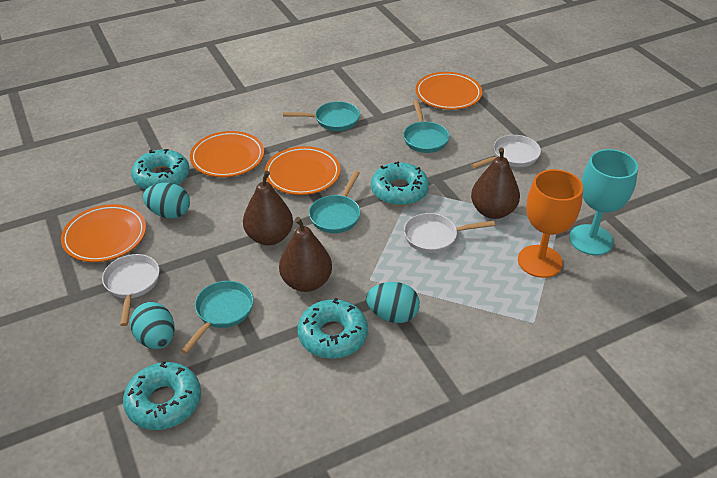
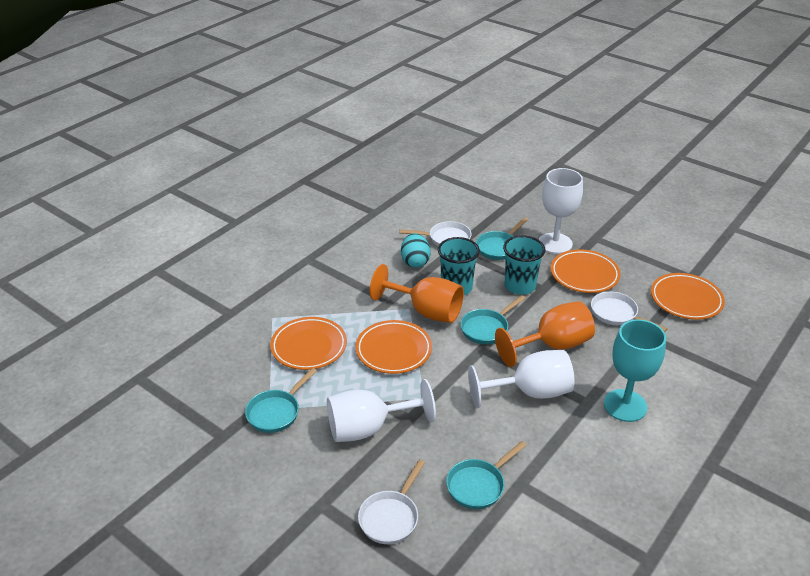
brown pear: [243,171,293,245] [279,217,332,292] [471,148,520,219] = 3 -> none = 0
orange goblet: [518,169,583,278] = 1 -> [370,264,464,323] [495,301,595,367] = 2
turquoise cup: none = 0 -> [438,237,480,295] [503,235,545,295] = 2
turquoise donut: [123,361,201,430] [131,149,190,190] [298,298,368,359] [371,162,429,206] = 4 -> none = 0
turquoise egg: [130,302,175,349] [143,183,190,218] [366,282,420,323] = 3 -> [401,233,431,268] = 1
white goblet: none = 0 -> [327,379,436,442] [468,350,575,408] [539,168,583,254] = 3

